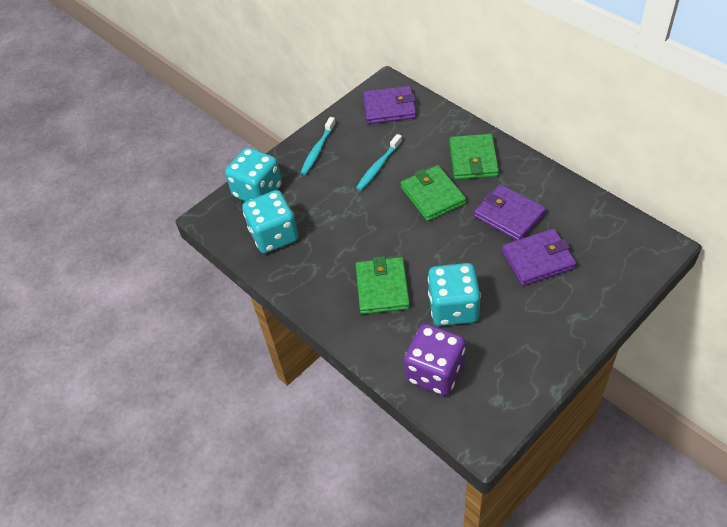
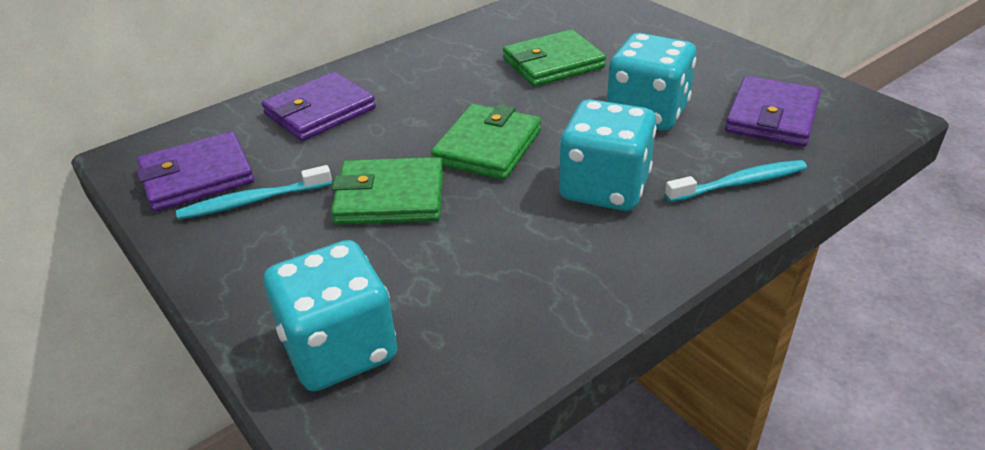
purple dice: [404,324,466,396] = 1 -> none = 0

